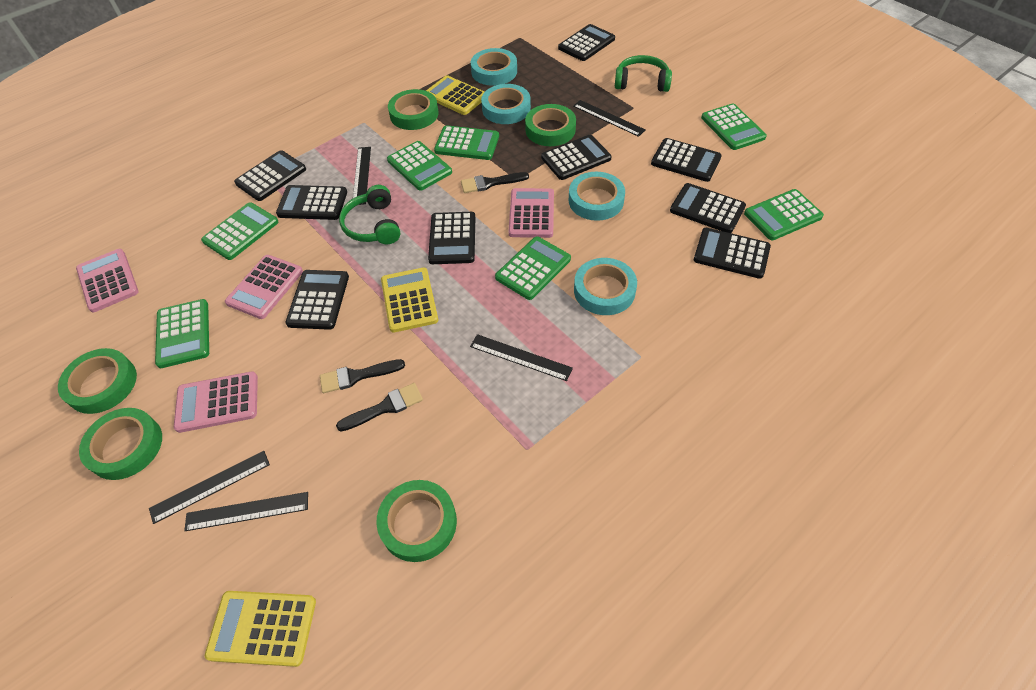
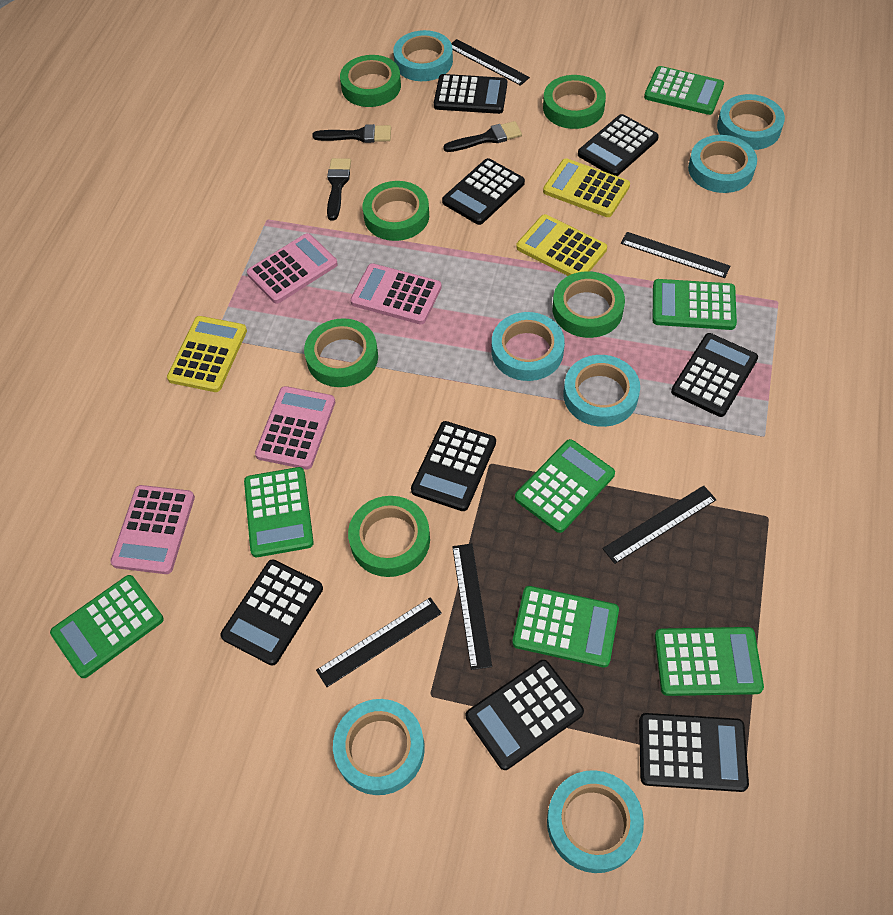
black calculator: [234,150,306,201] [276,185,347,220] [285,270,349,330] [428,212,475,264] [541,135,612,180] [558,24,615,61] [651,138,722,182] [670,183,746,233] [694,228,771,279] = 9 -> [220,559,323,666] [411,421,496,511] [434,74,507,114] [442,158,525,225] [466,660,584,770] [578,114,659,176] [639,713,749,792] [671,333,758,417] = 8
green headphones: [339,185,400,244] [615,55,672,92] = 2 -> none = 0
green tape: [58,348,137,414] [79,408,162,480] [376,480,457,562] [388,89,438,130] [525,104,576,146] = 5 -> [304,318,378,387] [340,55,401,107] [348,496,430,577] [363,181,429,241] [543,75,606,129] [553,271,625,338] = 6
turquoise tape: [471,48,517,86] [481,84,531,124] [569,172,625,221] [574,258,637,315] = 4 -> [333,699,425,795] [393,30,453,81] [492,312,565,381] [547,770,644,873] [563,355,640,427] [688,135,757,193] [717,94,785,150] = 7

